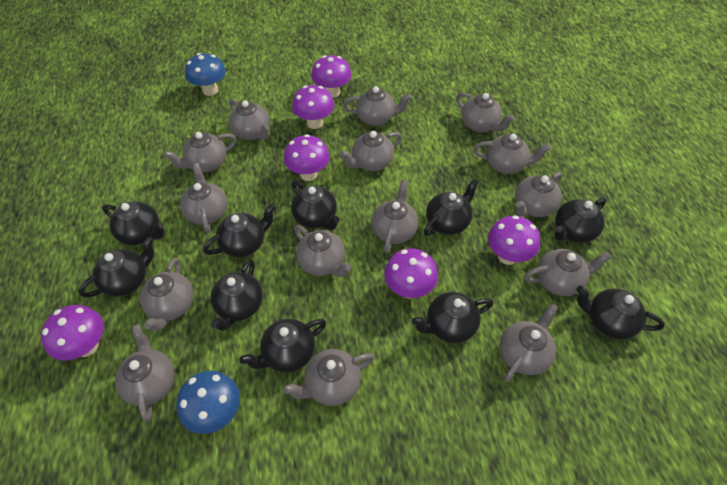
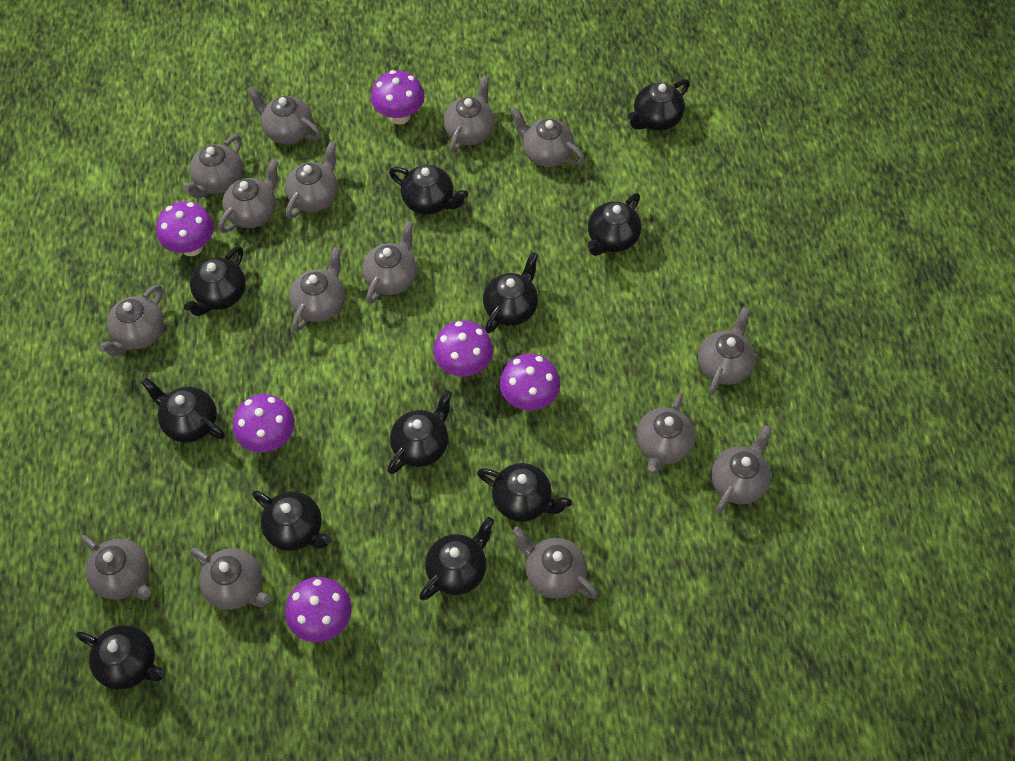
black teapot: [78,236,154,297] [102,202,164,245] [203,203,276,257] [210,259,263,331] [240,319,326,372] [291,180,339,230] [412,292,493,343] [424,178,479,236] [554,197,607,243] [576,286,665,339] = 10 -> [77,625,166,690] [141,378,225,443] [184,246,246,316] [252,490,331,551] [387,390,452,474] [389,165,468,215] [419,517,494,601] [477,463,572,522] [483,252,538,333] [587,193,641,256] [628,79,690,131] = 11
blue mushroom: [176,371,240,434] [185,53,226,96] = 2 -> none = 0

